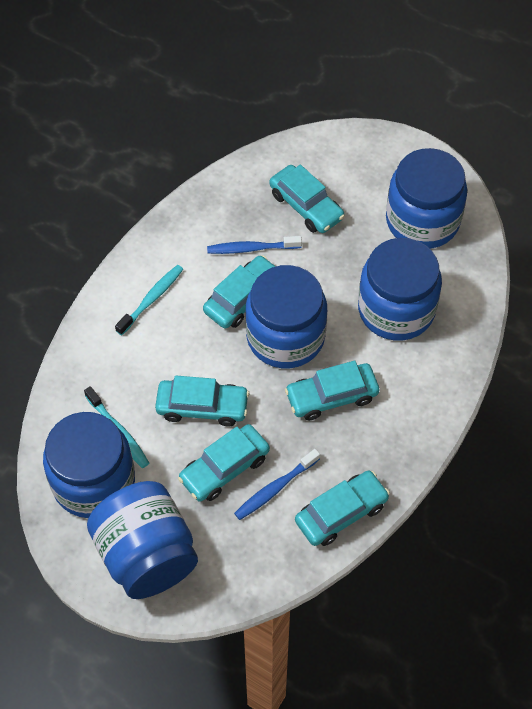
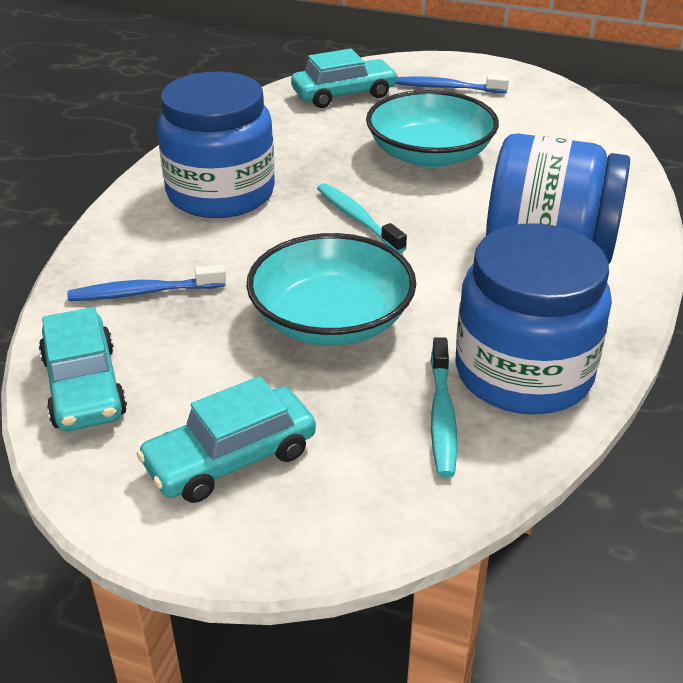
blue jar: [43,412,135,518] [87,481,198,599] [245,265,327,368] [358,238,442,340] [386,148,467,249] = 5 -> [157,72,275,218] [455,223,612,415] [486,133,630,264] = 3
turquoise bowl: none = 0 -> [246,233,416,346] [366,90,499,168] = 2
turquoise car: [155,376,249,426] [178,424,270,502] [203,255,276,329] [269,165,345,233] [285,361,379,420] [295,471,390,546] = 6 -> [39,307,127,431] [137,376,316,503] [291,49,398,108] = 3

